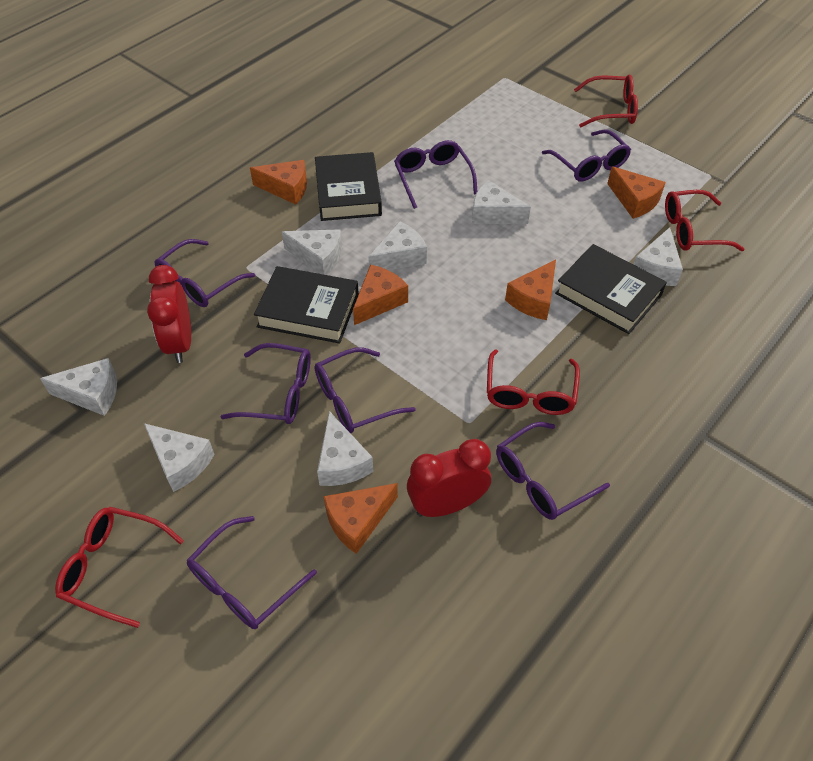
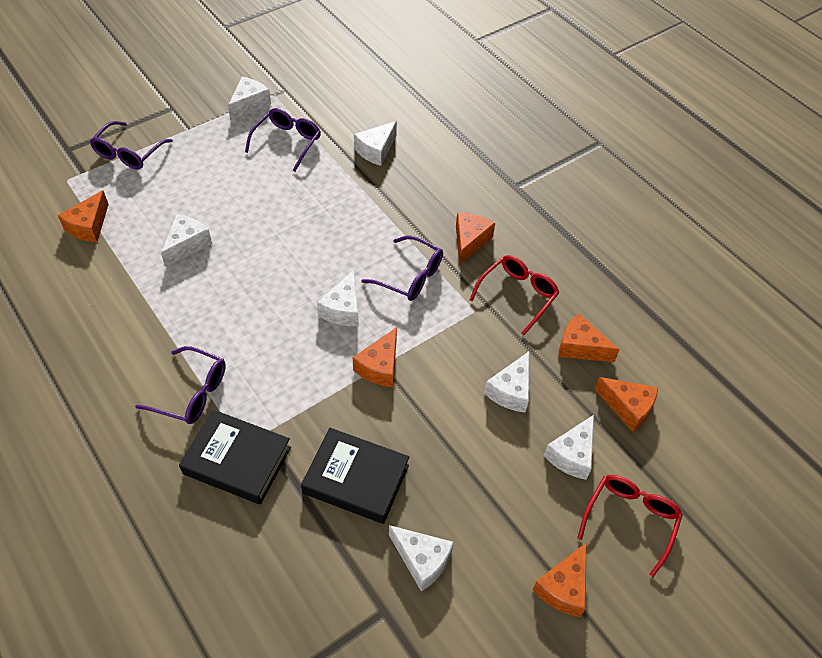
black book: [254,266,359,344] [315,152,382,221] [555,244,667,334] = 3 -> [179,410,291,504] [301,428,409,524] = 2
orange cheese: [250,160,307,205] [324,483,398,554] [353,264,408,325] [505,260,556,320] [607,166,666,219] = 5 -> [57,190,109,242] [353,327,397,387] [456,212,495,264] [533,542,587,617] [558,313,619,362] [594,377,658,432] = 6
purple glasses: [155,239,255,307] [187,516,317,629] [221,343,311,424] [315,347,416,433] [394,140,477,209] [496,422,610,520] [542,129,631,182] = 7 -> [90,121,173,169] [135,346,226,424] [245,108,321,171] [361,235,443,301] = 4
red clock: [147,265,191,363] [407,439,491,517] = 2 -> none = 0
red glasses: [55,507,184,628] [487,349,580,415] [574,75,638,127] [665,190,744,251] = 4 -> [469,255,559,336] [577,475,683,577] = 2

